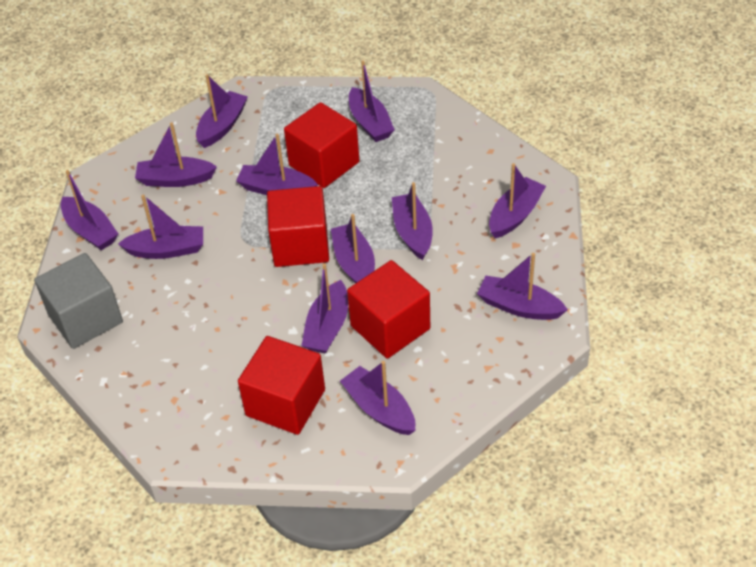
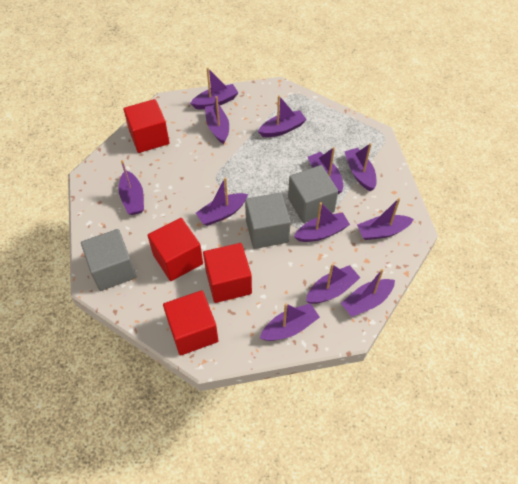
grey cube: [34,253,123,349] = 1 -> [81,229,136,291] [245,193,291,249] [288,165,338,223] = 3

